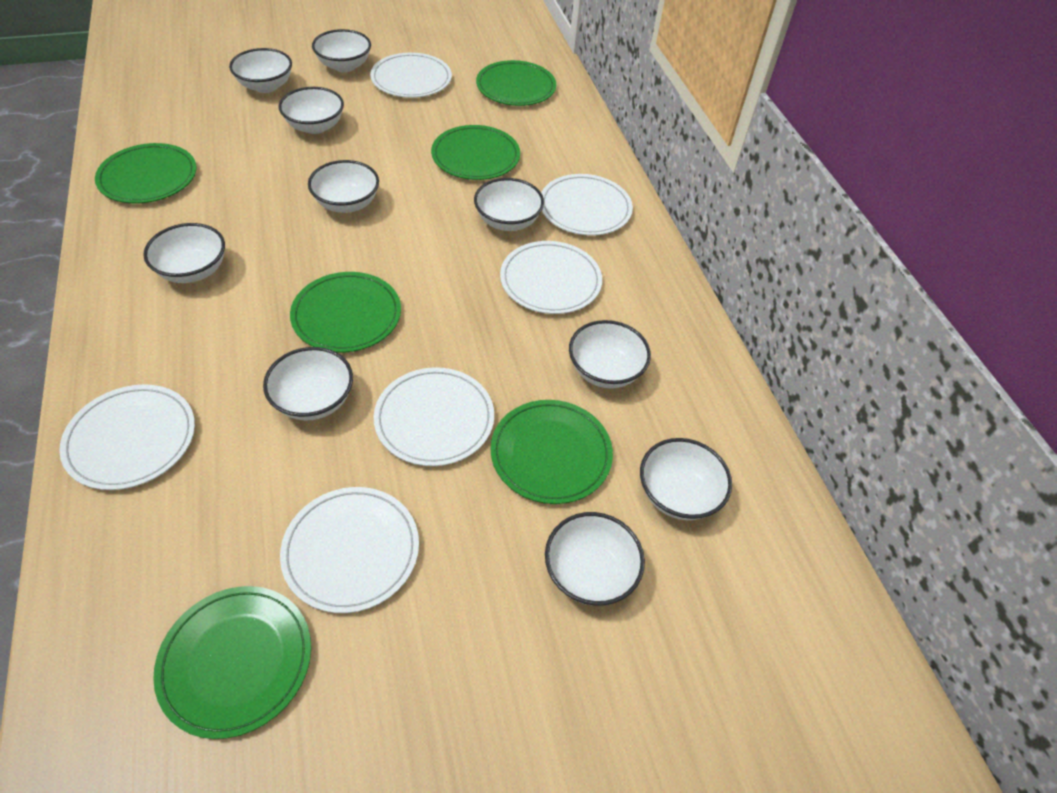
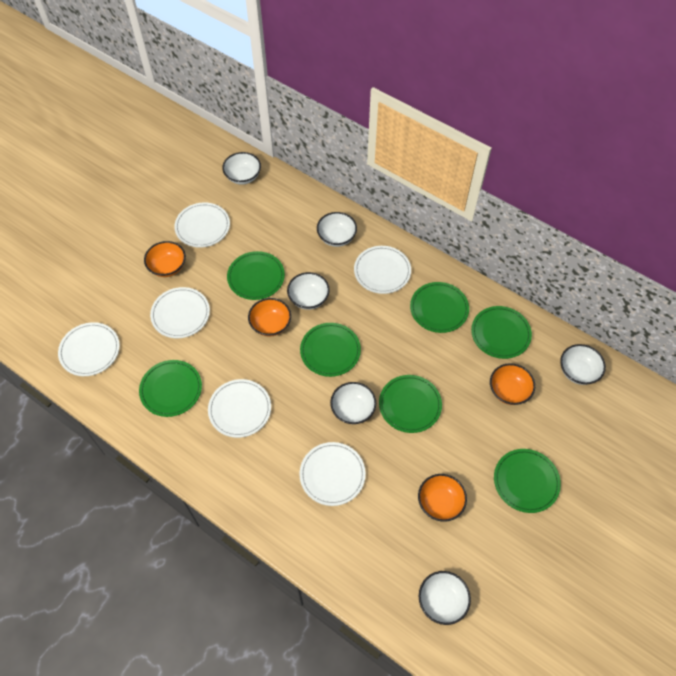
green plate: [95,143,197,203] [153,586,311,739] [290,272,401,353] [431,125,520,180] [476,60,556,106] [491,400,613,504] = 6 -> [139,360,202,417] [227,251,285,300] [300,323,361,377] [379,375,442,433] [410,282,469,333] [471,306,532,359] [494,449,561,513] = 7
orange bowl: none = 0 -> [144,241,186,277] [248,298,291,337] [418,474,467,522] [490,363,535,405] = 4
white bowl: [143,223,225,283] [229,48,292,93] [263,347,353,420] [279,87,344,134] [308,160,379,213] [312,29,371,72] [474,178,544,231] [545,512,645,606] [569,320,651,388] [640,438,732,520] = 10 -> [222,152,261,185] [287,272,330,310] [317,212,357,247] [330,382,376,424] [419,571,471,625] [560,344,606,385] = 6

